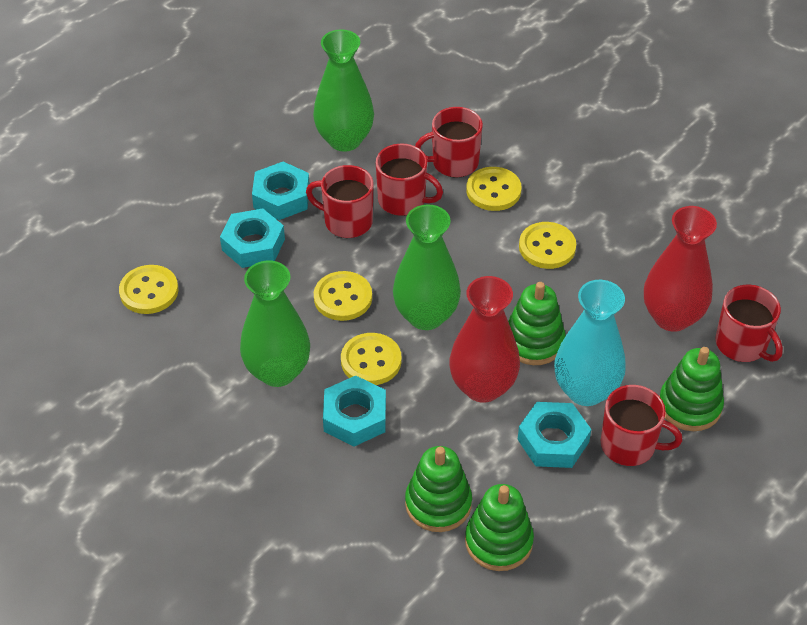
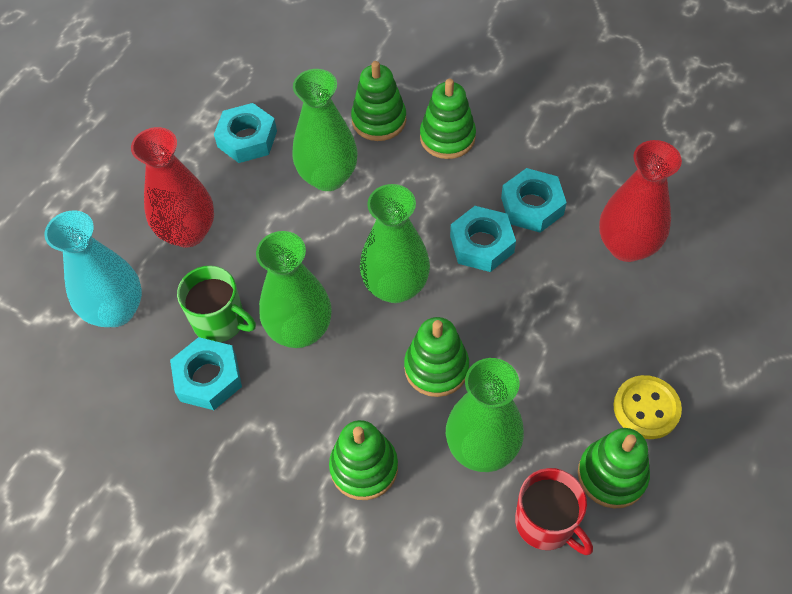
green mug: none = 0 -> [177,265,256,342] = 1
green stacking toy: [405,446,472,532] [465,484,534,571] [508,282,565,365] [660,347,724,431] = 4 -> [329,420,398,500] [351,61,406,141] [404,317,469,397] [420,79,476,159] [578,428,650,509] = 5
green vase: [240,260,310,387] [313,29,374,152] [393,204,461,330] = 3 -> [256,231,332,348] [292,69,358,191] [360,184,430,303] [446,358,524,472] = 4
red mug: [306,165,374,238] [376,143,443,216] [415,107,483,178] [601,385,682,466] [716,284,783,362] = 5 -> [515,468,593,555] = 1
yellow button: [119,265,178,314] [314,271,372,321] [341,333,401,385] [466,167,522,211] [519,222,576,269] = 5 -> [613,375,682,439] = 1

